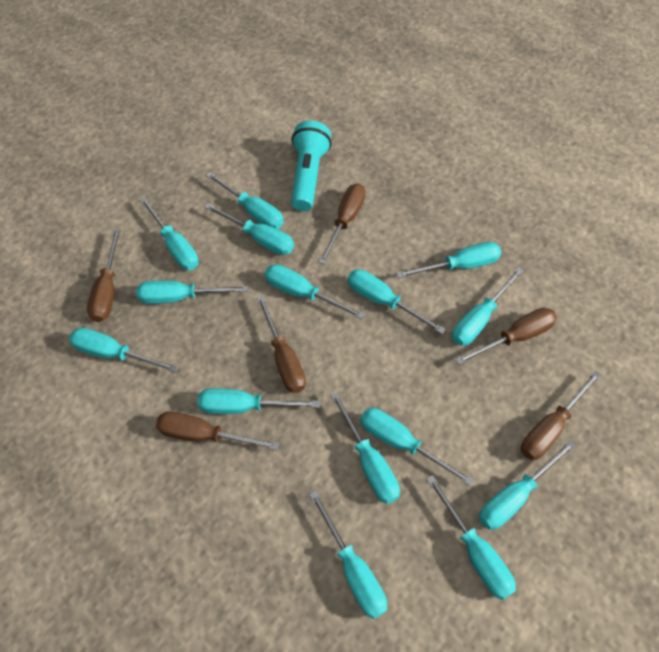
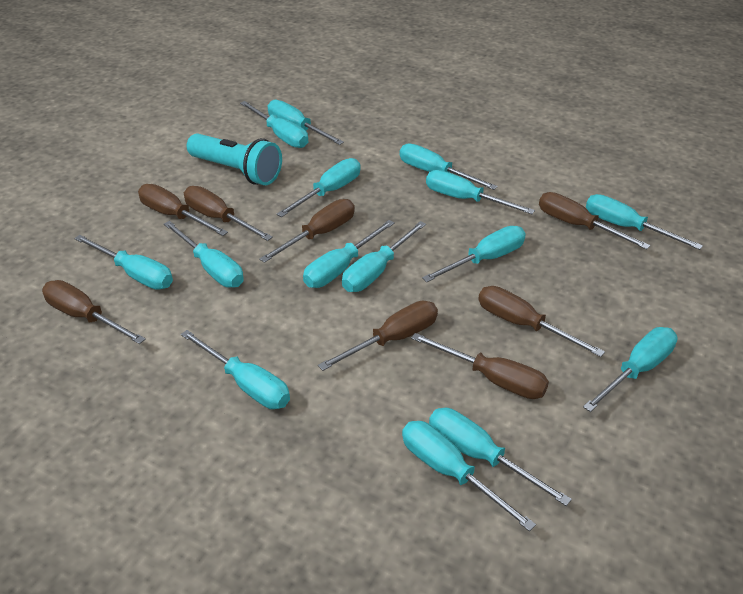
brown screwdriver: [87,230,121,322] [156,412,279,450] [256,295,306,393] [318,184,365,265] [455,308,557,365] [521,371,601,460] = 6 -> [42,280,146,344] [138,184,228,236] [184,186,273,241] [259,199,355,263] [318,301,438,371] [411,333,549,399] [478,286,605,357] [539,192,651,250] = 8

